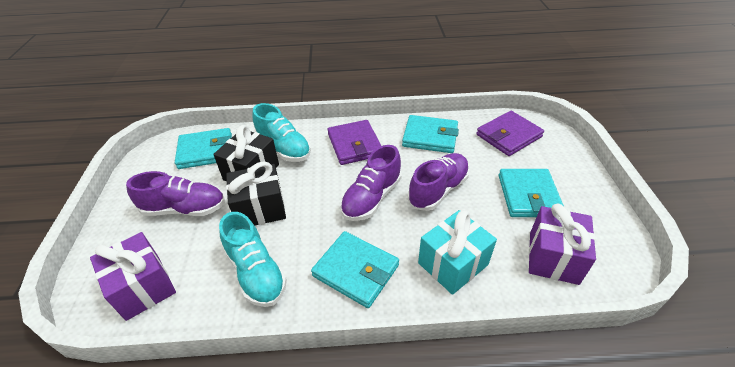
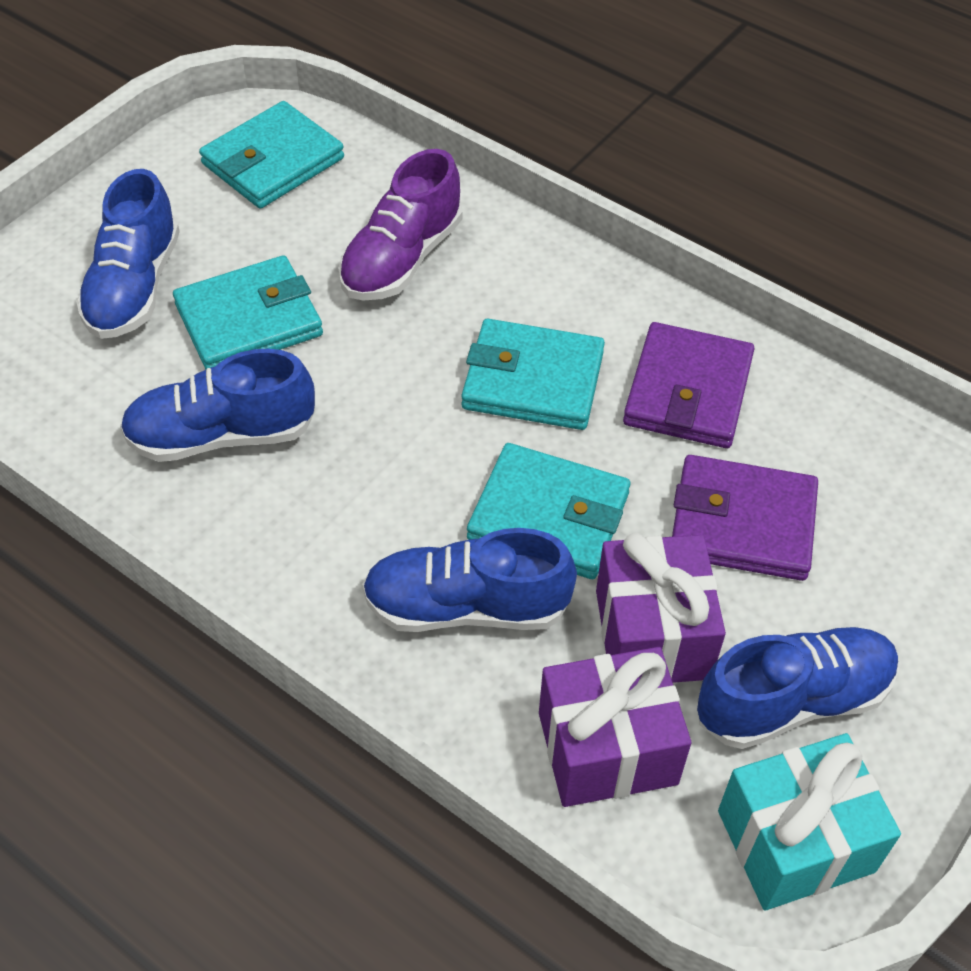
black gift: [213,125,279,182] [226,162,286,225] = 2 -> none = 0
blue shoe: none = 0 -> [76,169,180,339] [120,349,315,462] [362,528,577,632] [697,626,899,749] = 4
purple shoe: [126,171,225,216] [340,145,402,221] [408,153,470,211] = 3 -> [338,149,462,301] = 1
turquoise shoe: [219,212,287,307] [252,103,311,162] = 2 -> none = 0

